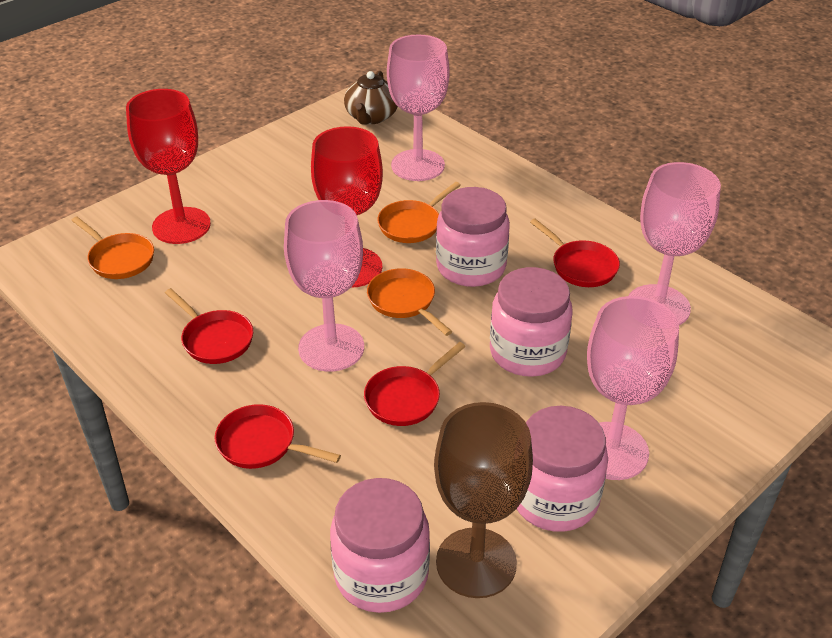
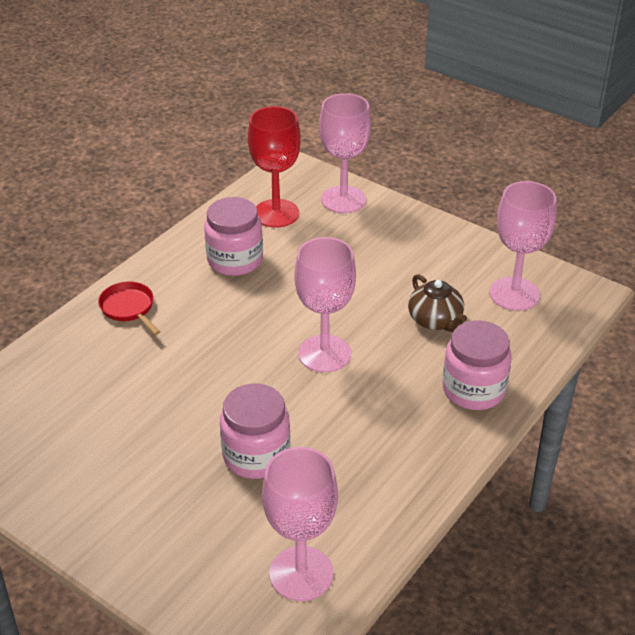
brown goblet: [434,402,533,598] = 1 -> none = 0
orange pan: [71,216,154,279] [367,268,453,336] [377,182,461,243] = 3 -> none = 0
pink jar: [330,478,430,613] [436,187,510,287] [490,267,573,377] [517,406,608,532] = 4 -> [204,197,263,276] [220,384,290,479] [442,320,512,410] = 3
red goblet: [126,89,211,244] [311,126,383,288] = 2 -> [248,106,301,228] = 1
red pan: [165,288,253,364] [215,404,341,469] [364,342,466,426] [530,218,620,287] = 4 -> [98,282,161,335] = 1

